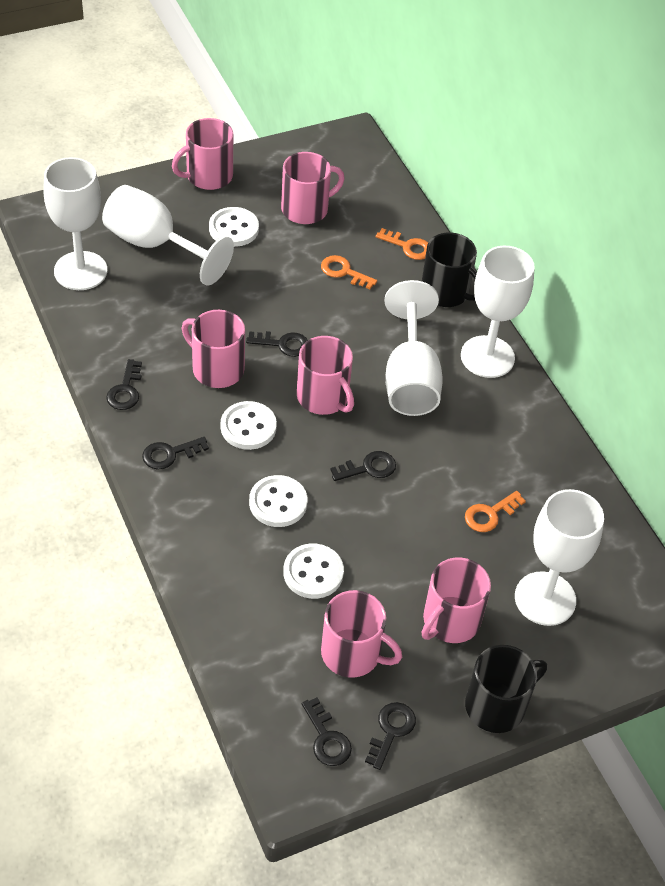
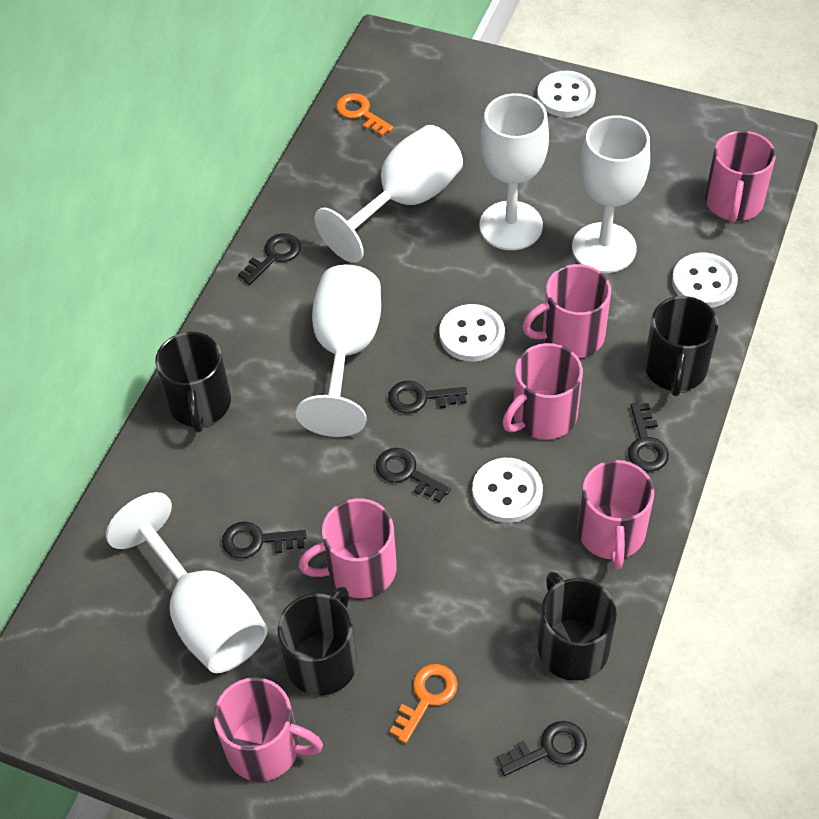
black mug: [422,233,477,307] [465,645,547,733] = 2 -> [155,332,231,432] [277,587,357,696] [538,571,617,681] [644,296,718,396] = 4
orange key: [321,255,377,289] [376,228,428,260] [465,491,526,532] = 3 -> [336,93,394,136] [390,664,458,744] = 2

